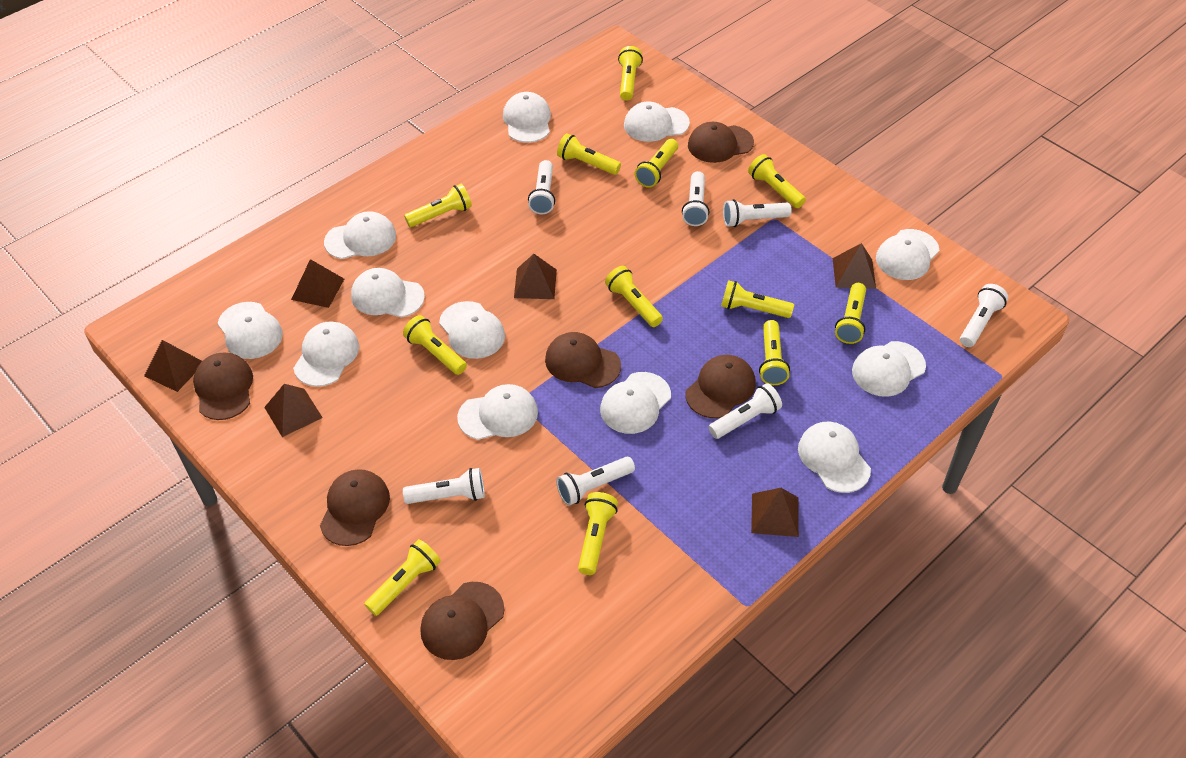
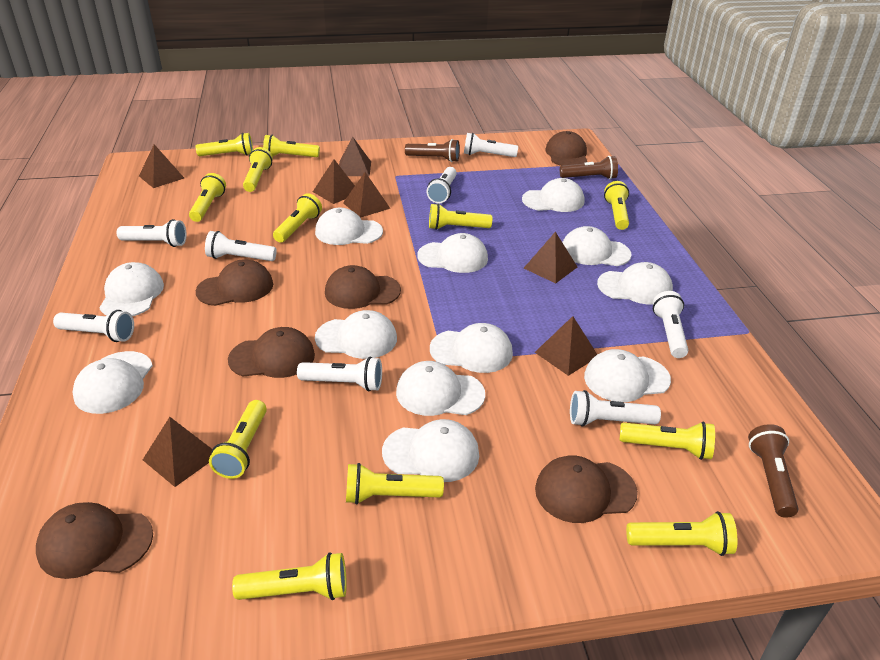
brown flashlight: none = 0 -> [405,139,460,162] [560,156,618,179] [748,424,798,518] = 3
brown pyramid: [144,340,202,392] [264,384,323,437] [291,259,344,308] [514,254,557,299] [751,488,799,537] [833,243,876,289] = 6 -> [139,144,184,188] [143,417,212,487] [313,159,355,204] [339,136,371,176] [343,172,391,218] [524,232,577,283] [535,316,597,376] = 7
white flashlight: [403,468,485,504] [528,160,555,214] [556,457,635,506] [682,171,709,226] [708,383,782,439] [723,199,792,227] [960,284,1008,347] = 7 -> [53,310,134,342] [116,219,187,247] [205,231,277,261] [297,357,382,391] [427,167,457,203] [464,133,518,157] [570,390,661,427] [653,291,688,358] = 8

